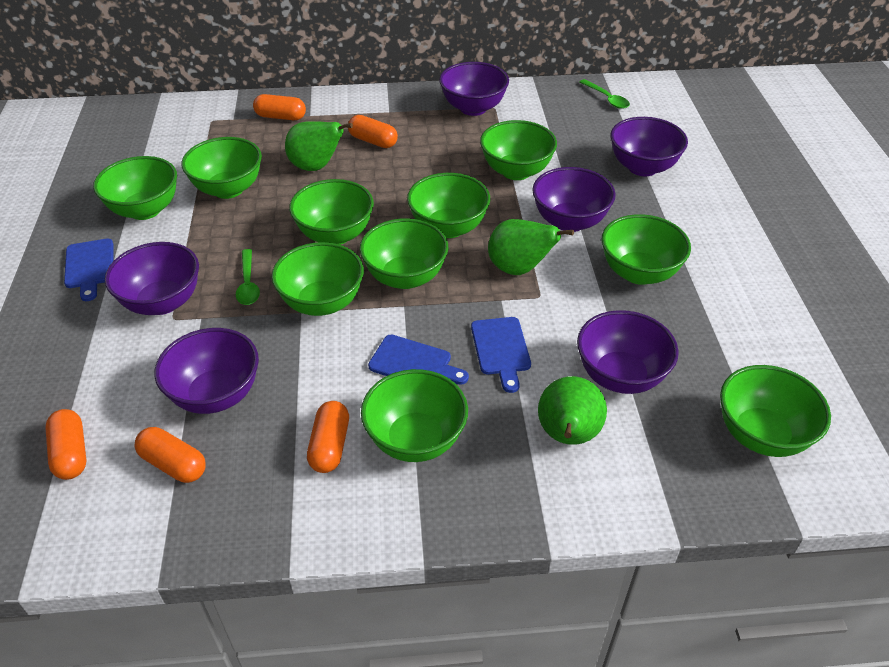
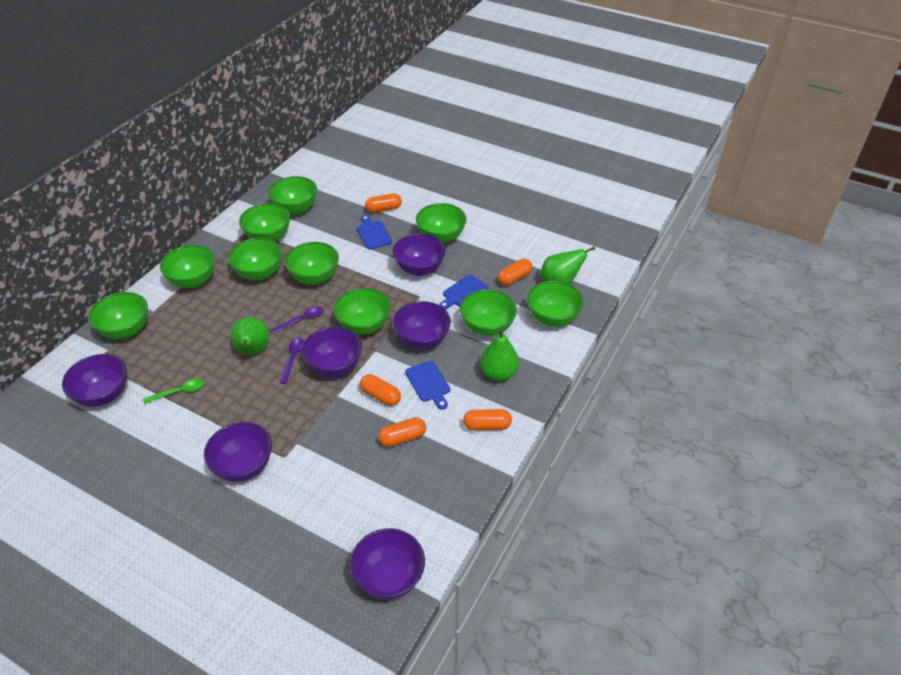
green spoon: [236,249,260,305] [580,79,630,109] = 2 -> [143,378,205,404] = 1
purple spoon: none = 0 -> [271,306,324,333] [280,338,305,384] = 2

